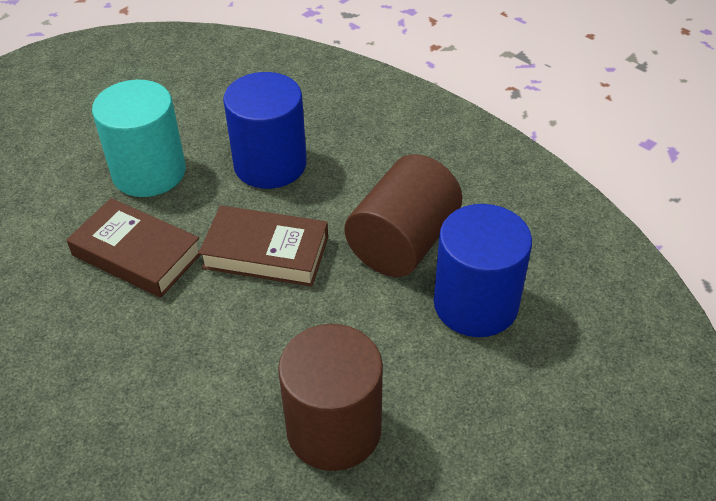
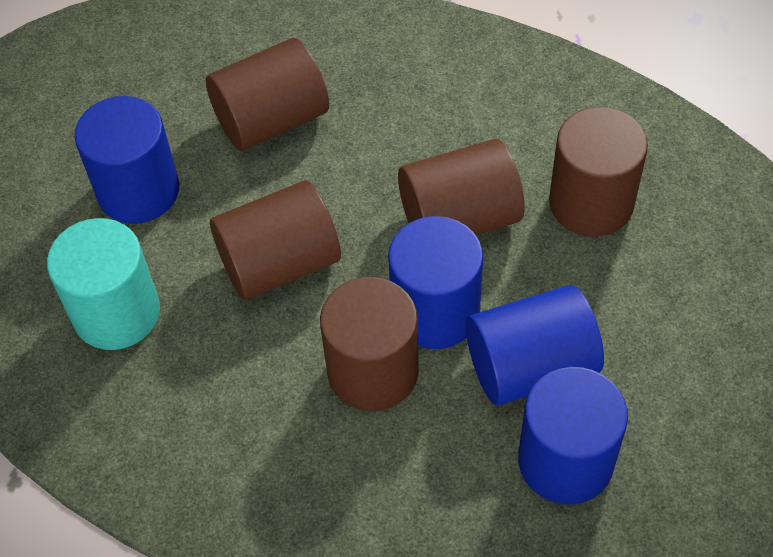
blue cylinder: [223,72,307,189] [434,204,532,337] = 2 -> [75,96,179,224] [388,216,483,349] [466,285,604,406] [518,367,628,505] = 4
brown book: [66,198,201,298] [199,205,328,287] = 2 -> none = 0
brown cylinder: [278,324,383,471] [344,154,462,277] = 2 -> [206,38,329,151] [210,180,341,300] [320,277,419,412] [398,139,525,235] [549,107,648,237] = 5

